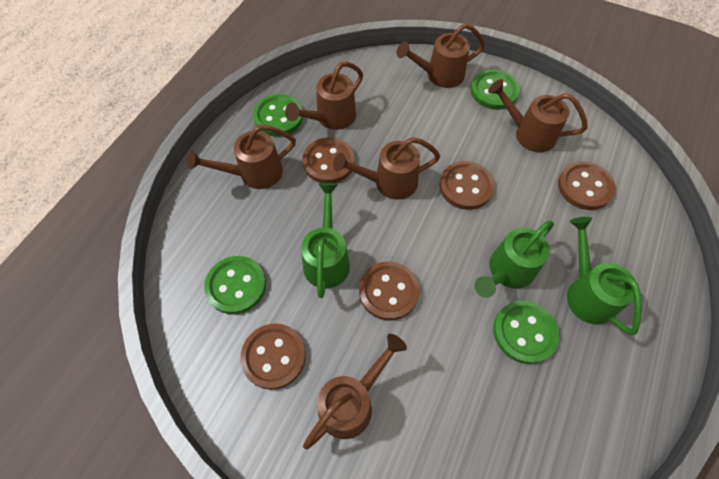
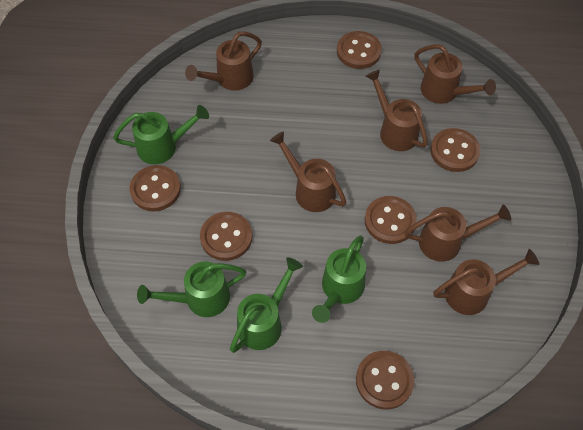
brown button: [240,323,306,390] [302,137,355,183] [359,261,420,321] [439,161,495,210] [558,161,616,210] = 5 -> [130,165,181,211] [200,212,252,261] [337,31,382,69] [356,351,415,410] [365,196,417,244] [430,128,481,172] = 6
green button: [204,256,266,314] [253,94,303,137] [470,70,520,110] [493,301,559,364] = 4 -> none = 0
green watering can: [301,183,350,298] [474,221,554,298] [567,217,642,335] = 3 -> [113,105,209,164] [137,262,246,317] [230,257,303,353] [312,235,366,323] = 4

